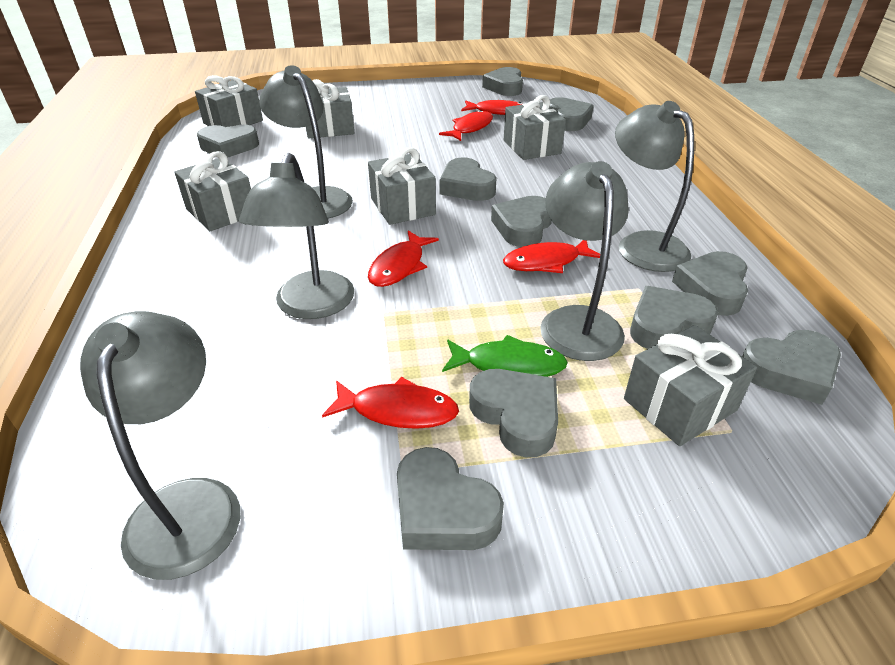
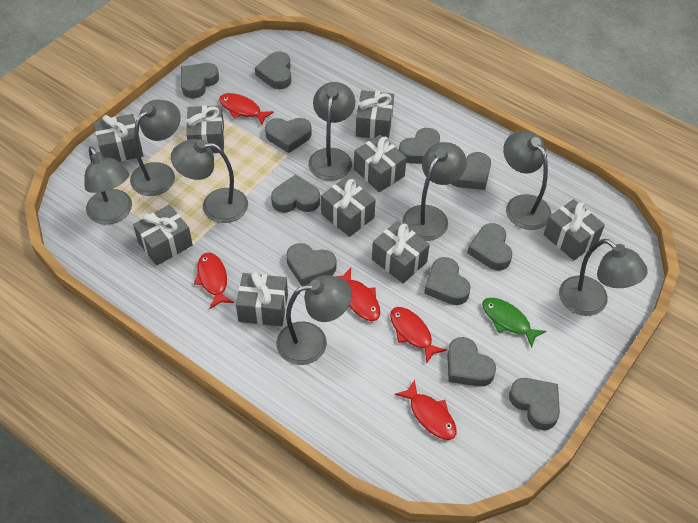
grey gift: [174,151,251,231] [195,75,263,127] [305,79,355,139] [368,148,436,225] [504,95,566,160] [624,325,757,446] = 6 -> [94,114,143,162] [133,205,193,266] [186,106,224,153] [236,271,288,326] [321,177,376,237] [354,135,407,192] [356,90,394,139] [372,221,430,283] [544,199,605,260] = 9
grey heart: [197,125,259,158] [397,447,504,550] [440,157,497,201] [469,369,558,457] [482,67,523,96] [491,196,552,247] [550,97,594,131] [630,286,718,349] [672,251,748,316] [742,330,841,405] = 10 -> [181,63,219,98] [255,51,291,89] [265,118,312,153] [271,175,320,213] [286,243,336,286] [399,128,440,164] [424,257,471,305] [447,337,496,387] [451,152,491,190] [467,223,512,270] [509,378,560,430] = 11
grey lamp: [80,311,240,580] [239,153,354,319] [259,65,353,219] [540,161,629,361] [615,101,694,272] = 5 -> [85,146,132,225] [130,100,181,196] [171,139,248,223] [276,275,352,365] [308,82,355,181] [402,142,467,241] [503,131,551,230] [559,239,648,316] = 8

